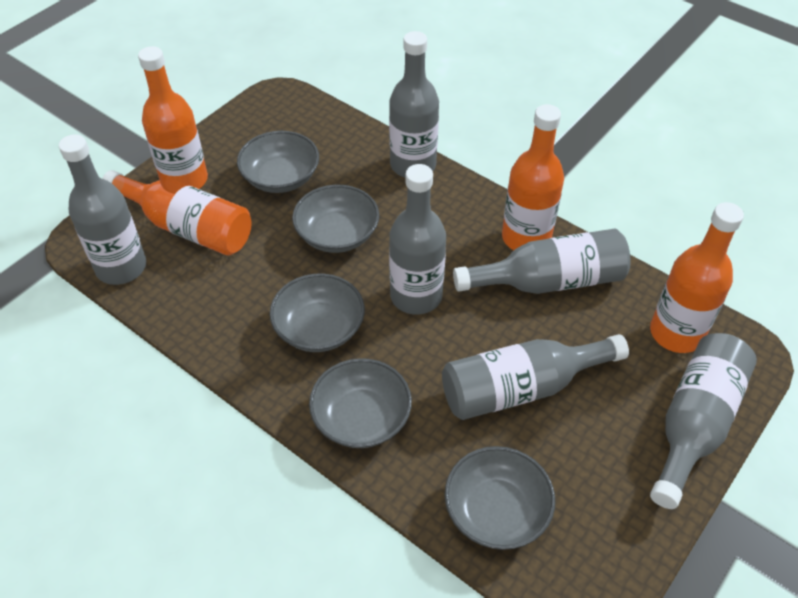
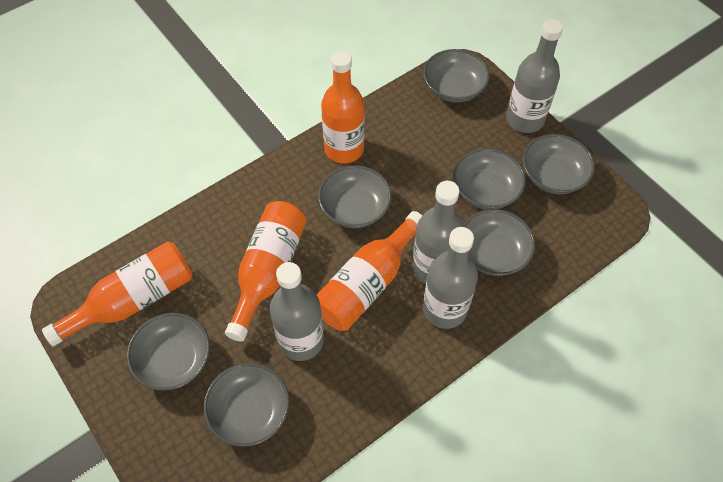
grey bottle: [59,134,146,285] [389,31,439,178] [389,164,446,315] [442,334,629,420] [453,229,631,294] [650,333,757,509] = 6 -> [270,262,324,361] [412,181,464,284] [423,227,478,329] [506,19,563,133] = 4
grey bowl: [237,131,319,193] [270,273,365,352] [292,185,379,253] [309,358,412,448] [445,446,555,550] = 5 -> [127,313,210,391] [204,363,289,447] [318,165,391,228] [423,49,490,103] [453,148,526,210] [463,209,535,276] [523,134,595,194] = 7

